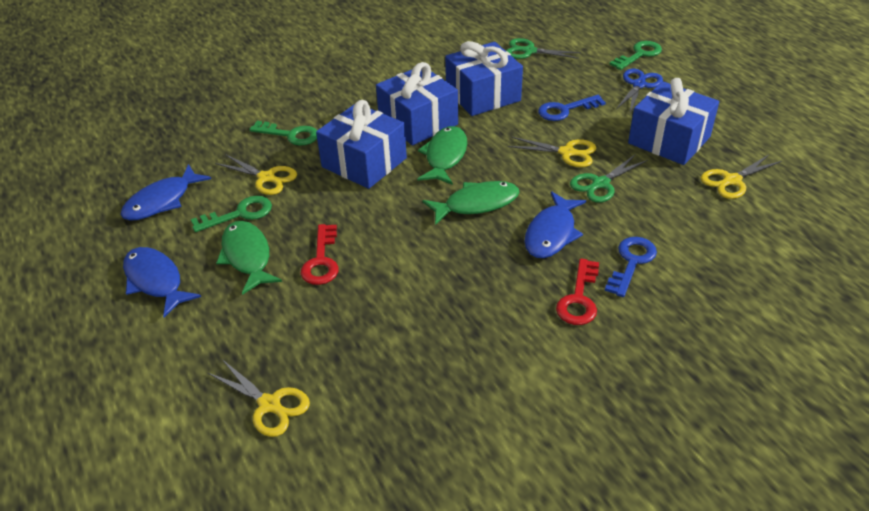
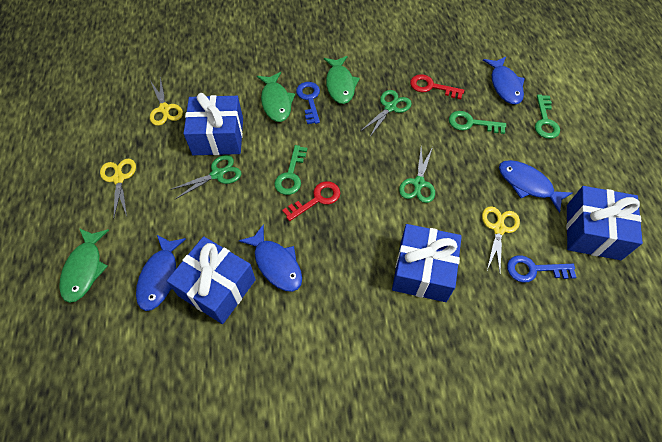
blue fish: [120,164,211,221] [123,247,201,318] [524,191,586,258] = 3 -> [136,235,186,311] [239,225,302,292] [483,57,525,105] [499,160,572,213] = 4
blue scissors: [616,69,663,113] = 1 -> none = 0
green scissors: [506,38,581,59] [570,154,648,203] = 2 -> [170,155,241,199] [361,90,412,137] [399,147,435,203] = 3
yellow scissors: [208,359,310,437] [215,154,297,195] [508,137,596,167] [701,155,782,199] = 4 -> [100,159,136,220] [150,77,183,126] [482,206,520,272] = 3

